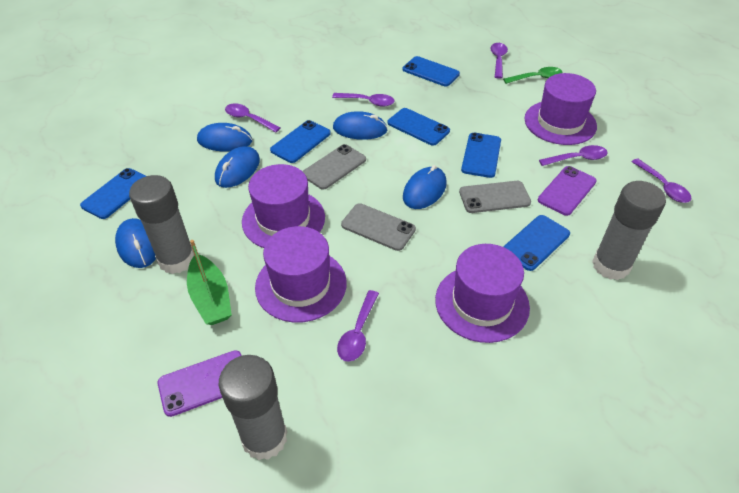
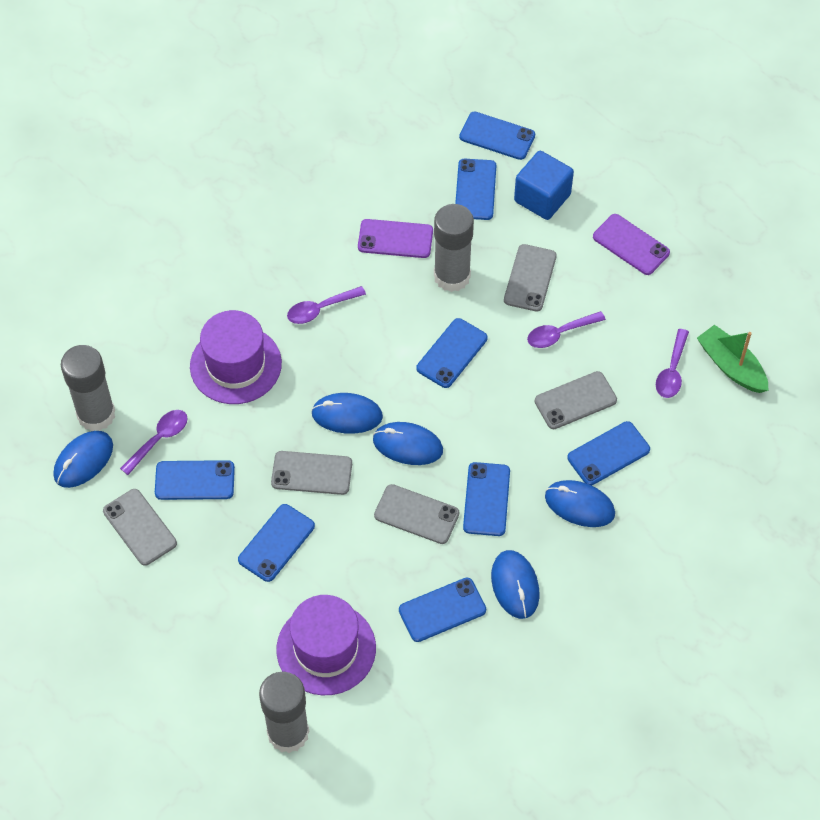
blue cube: none = 0 -> [514,151,574,220] = 1
blue phone: [80,168,146,219] [270,120,331,163] [388,108,450,146] [403,56,460,86] [461,133,501,178] [503,215,570,271] = 6 -> [155,460,235,500] [238,504,315,582] [399,577,486,642] [417,318,488,388] [455,159,496,220] [459,112,535,160] [463,462,510,536] [567,421,650,486] = 8
green spoon: [503,67,562,84] = 1 -> none = 0
grey phone: [302,144,366,190] [341,203,416,251] [459,181,531,213] = 3 -> [103,489,177,566] [271,451,352,495] [374,484,459,544] [504,244,557,312] [534,371,617,429] = 5
purple hat: [242,164,325,248] [255,226,347,323] [435,244,530,343] [524,73,597,145] = 4 -> [190,310,282,404] [277,595,376,695] = 2
purple spoon: [225,104,280,132] [332,93,395,107] [337,290,379,362] [490,43,508,79] [539,145,608,166] [631,159,692,203] = 6 -> [120,410,188,475] [287,286,366,324] [527,311,606,348] [656,329,689,398] = 4

